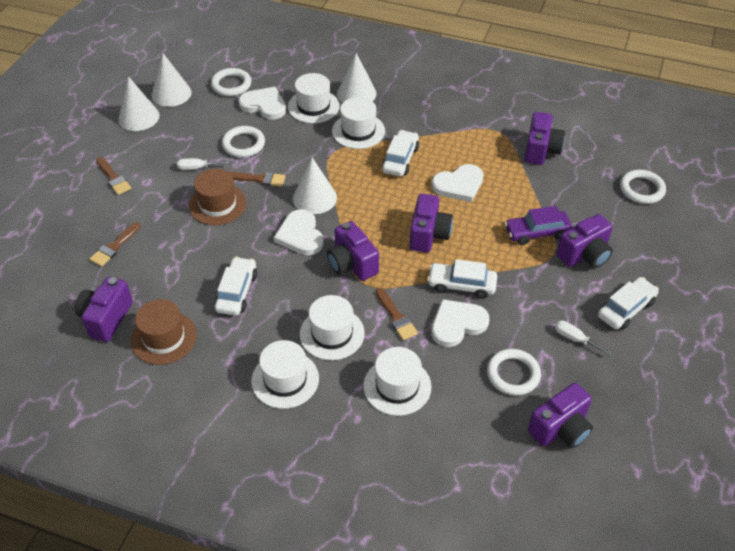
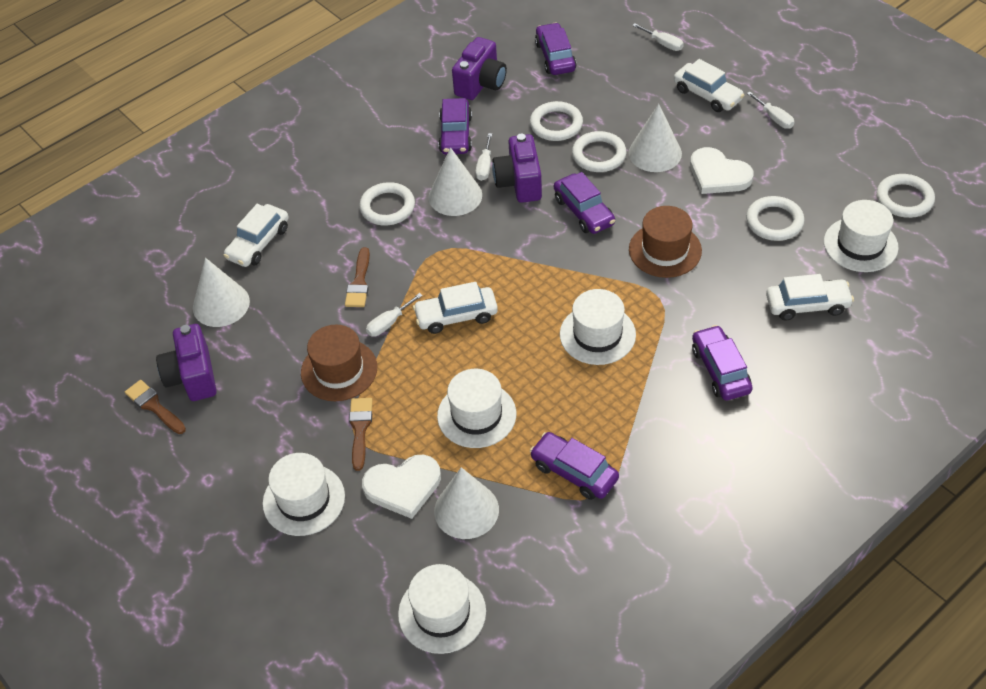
brown brush: [90,222,140,267] [97,157,131,195] [229,172,286,187] [376,288,418,340] = 4 -> [125,380,186,434] [345,247,370,307] [349,398,372,471] = 3
purple camera: [75,277,133,342] [327,221,379,281] [410,194,453,252] [524,112,565,165] [528,383,593,448] [557,214,613,268] = 6 -> [156,324,217,401] [452,37,507,100] [492,134,542,203] = 3
purple car: [505,206,572,245] = 1 -> [438,98,472,155] [530,432,619,500] [535,23,577,75] [554,172,615,234] [692,325,753,400] = 5
white heart: [239,87,286,120] [274,209,324,255] [431,299,489,347] [432,164,483,202] = 4 -> [362,455,441,519] [690,147,754,194] = 2
white ring: [211,68,251,96] [222,126,265,157] [487,349,541,396] [620,170,666,204] = 4 -> [359,182,415,226] [530,101,583,141] [572,131,626,172] [746,196,804,241] [876,174,935,218] = 5
white screwdriver: [177,158,229,170] [555,321,612,356] = 2 -> [366,293,423,337] [475,133,492,181] [632,23,684,51] [747,92,794,129] = 4

